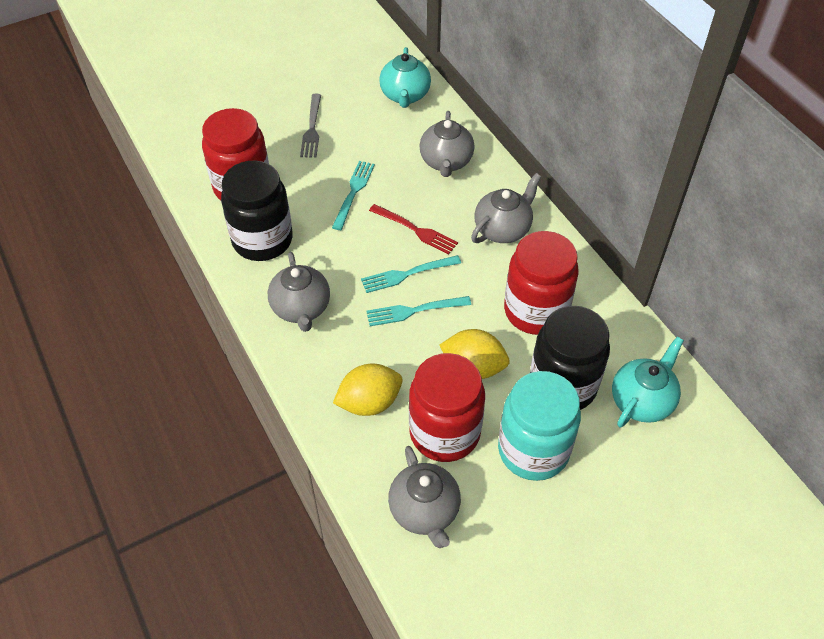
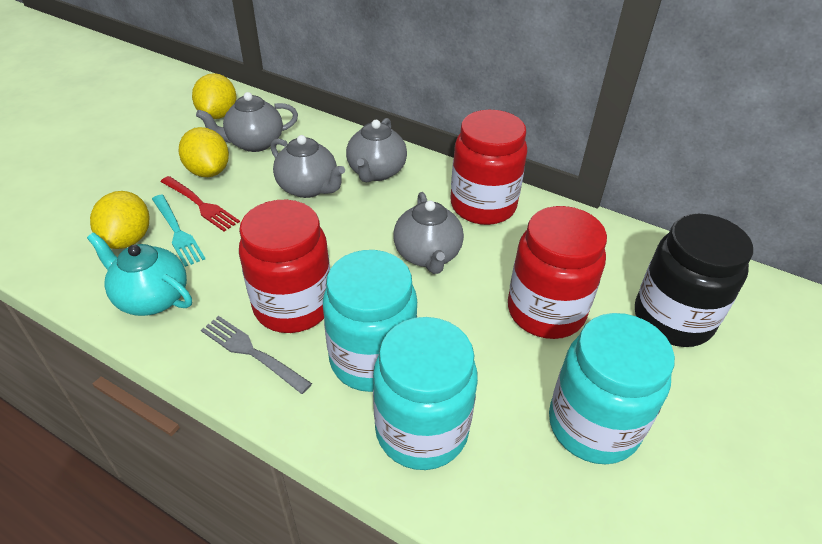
black jar: [221,161,293,261] [530,306,610,410] = 2 -> [635,214,753,347] = 1
turquoise fork: [332,161,375,230] [361,255,461,293] [366,296,471,326] = 3 -> [152,195,205,267] = 1
turquoise jar: [498,371,581,481] = 1 -> [323,250,417,392] [373,317,478,470] [549,313,675,464] = 3
turquoise teapot: [379,47,431,108] [612,337,684,427] = 2 -> [87,232,192,316] = 1
yellow lemon: [333,364,403,416] [439,329,510,379] = 2 -> [90,191,149,249] [179,127,229,177] [192,73,236,119] = 3

